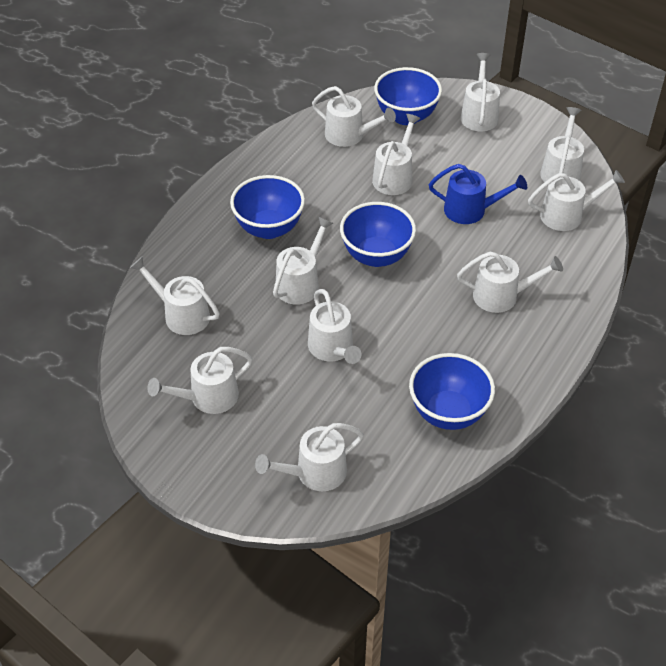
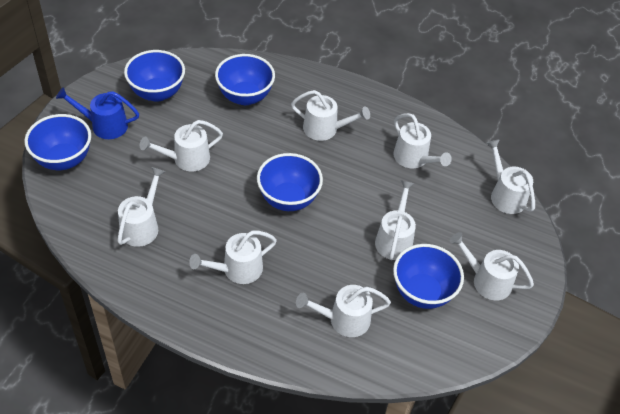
blue bowl: [230,175,305,239] [340,202,416,267] [374,67,442,125] [409,353,495,430] = 4 -> [24,114,91,170] [124,50,185,102] [215,54,275,105] [257,153,323,211] [393,244,464,309] = 5
white watering can: [130,257,220,335] [147,347,253,414] [255,423,364,491] [273,217,333,305] [308,289,362,364] [312,86,396,147] [372,114,421,195] [457,252,563,313] [460,53,500,131] [528,170,625,231] [540,107,584,182] = 11 -> [118,167,165,247] [140,120,223,172] [189,231,277,284] [291,90,370,141] [296,285,391,337] [375,180,416,260] [393,113,452,168] [450,232,534,300] [487,139,535,214] = 9

